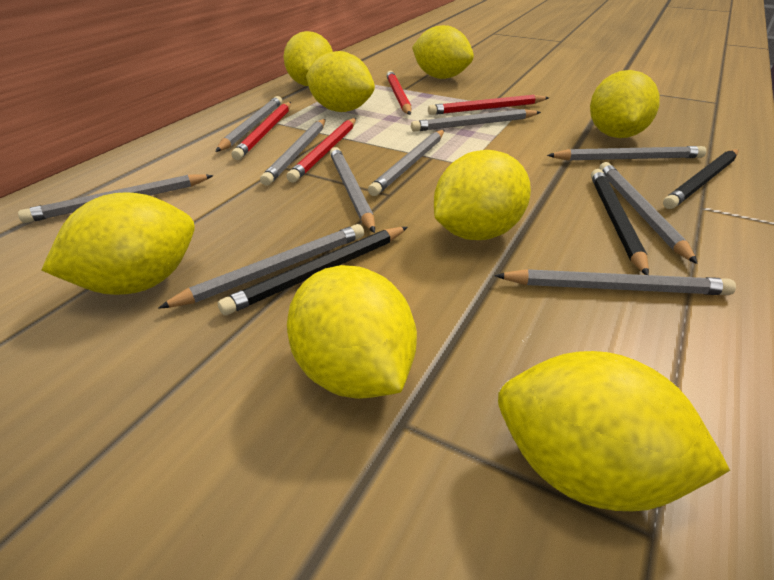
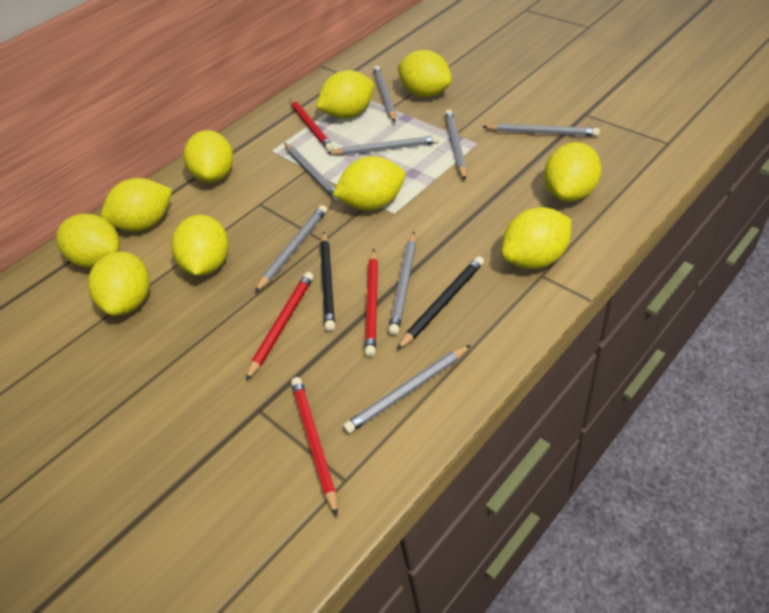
black pencil: [218,227,408,316] [591,169,649,275] [663,149,738,209] = 3 -> [320,232,335,331] [397,256,484,350] = 2
grey pencil: [18,174,213,223] [158,224,364,309] [215,96,282,152] [260,119,326,186] [330,147,375,233] [368,130,444,196] [411,109,541,132] [495,269,736,295] [547,146,707,161] [599,162,698,264] = 10 -> [255,205,327,292] [284,143,340,201] [326,135,439,155] [343,345,471,434] [373,66,396,123] [389,232,416,335] [445,110,467,180] [482,123,600,136] = 8
yellow lemon: [42,192,195,295] [284,31,333,86] [287,265,417,399] [306,51,375,112] [412,25,474,79] [434,150,531,240] [498,351,730,511] [590,70,660,138] = 8 -> [56,214,120,268] [88,252,150,316] [101,178,173,231] [171,215,229,276] [183,130,233,183] [316,70,374,118] [333,156,405,210] [397,50,452,97] [501,207,571,269] [544,142,601,202] = 10

